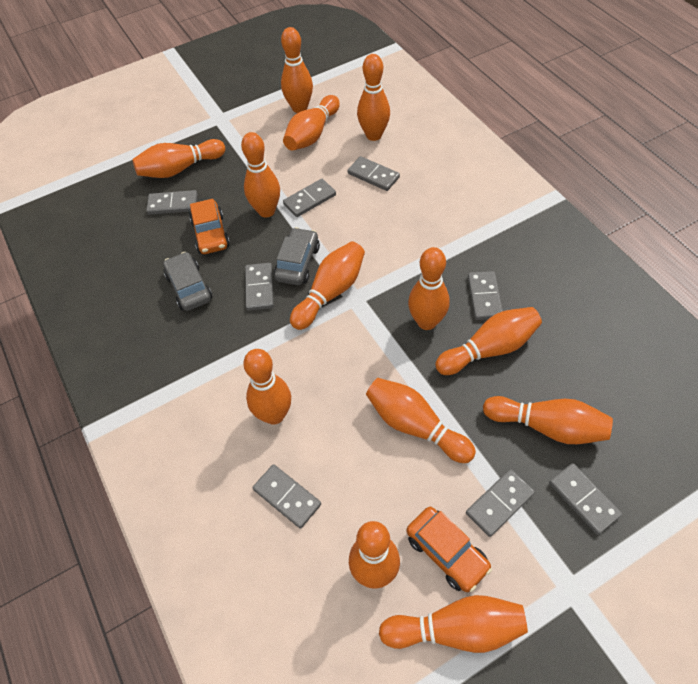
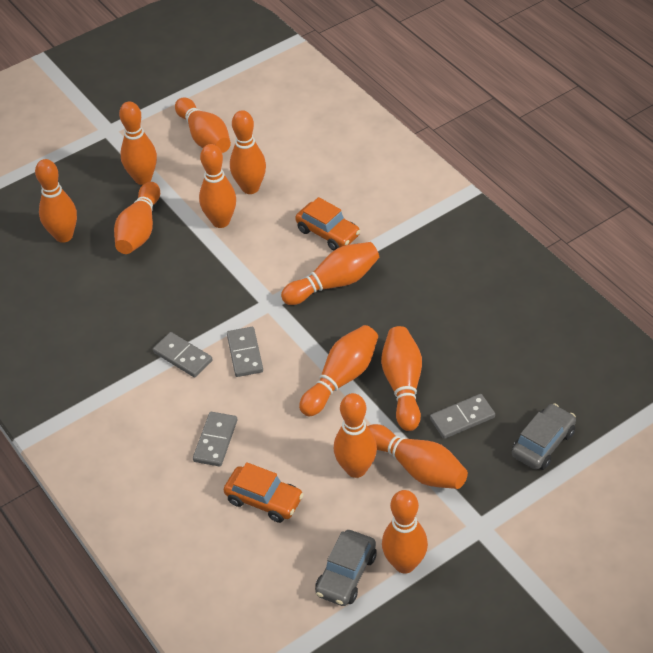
grey domino: [146,190,198,215] [245,263,274,311] [253,464,321,528] [283,179,336,217] [348,156,400,191] [466,469,535,537] [468,271,503,320] [549,463,622,535] = 8 -> [153,332,213,377] [193,412,238,467] [227,327,263,377] [430,394,495,439] = 4
orange bowling pin: [132,139,225,178] [241,132,280,218] [243,349,291,425] [281,27,313,113] [283,95,340,151] [290,241,365,330] [349,521,400,589] [357,54,390,141] [366,378,476,463] [379,595,528,653] [408,247,450,330] [435,307,542,375] [483,396,613,444] = 13 -> [35,159,77,243] [114,182,160,254] [119,102,157,185] [175,98,231,153] [199,144,236,228] [230,110,266,194] [281,242,379,305] [299,325,378,416] [334,393,377,478] [368,424,468,489] [381,326,422,431] [382,490,428,574] = 12

